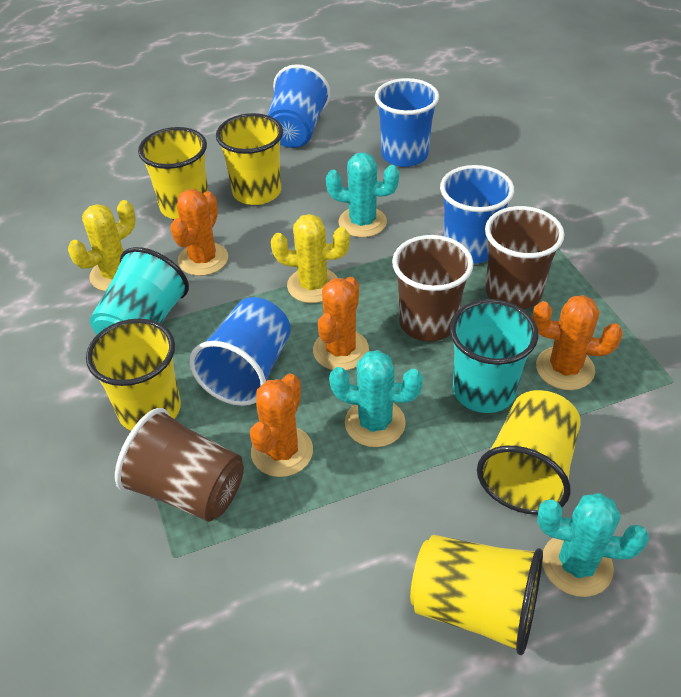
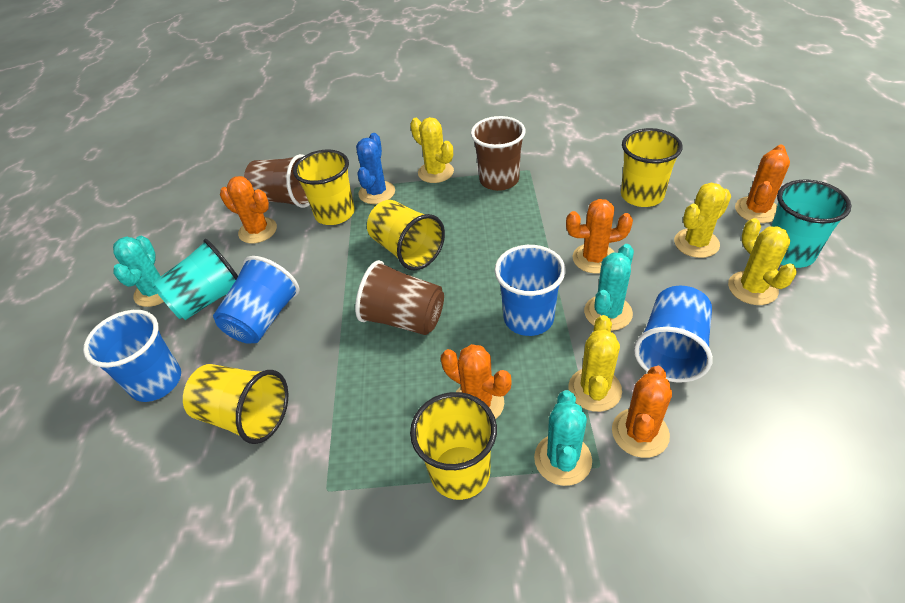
blue cactus: none = 0 -> [356,133,395,204] = 1
orange cactus: [170,189,228,276] [250,373,313,477] [313,277,369,370] [532,295,623,390] = 4 -> [220,176,277,243] [441,344,511,420] [566,199,633,274] [612,366,672,458] [735,145,790,223] = 5
yellow cactus: [68,200,135,291] [271,214,350,303] = 2 -> [410,117,454,183] [568,315,622,412] [674,183,731,258] [728,218,797,305] = 4

